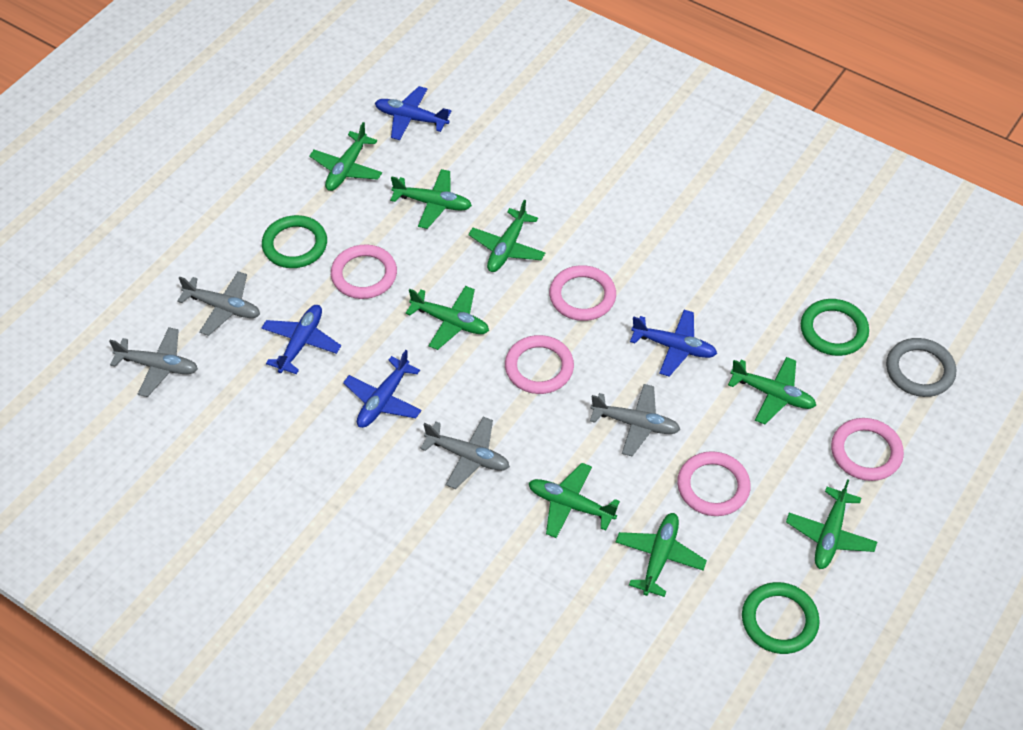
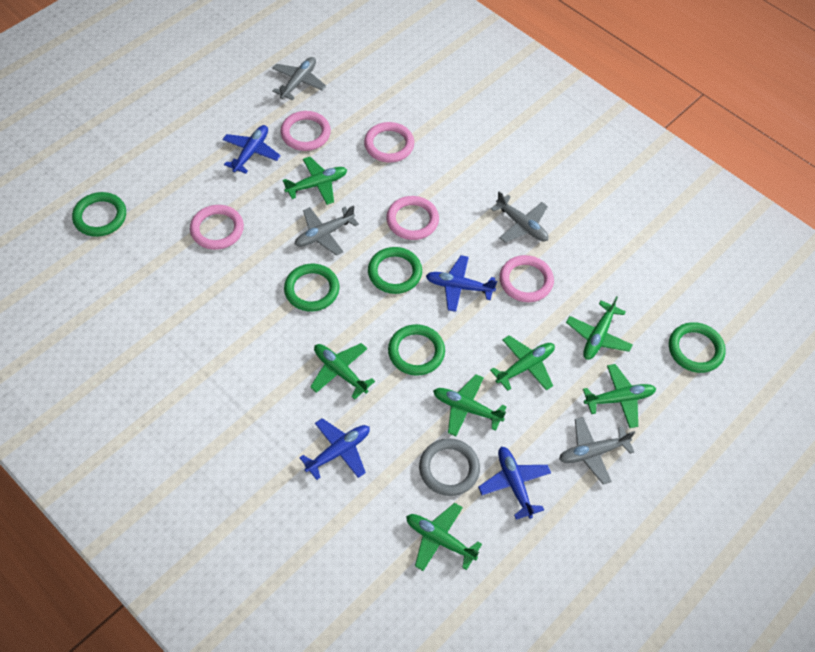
green plane: [309,122,382,191] [390,169,472,229] [406,286,489,350] [468,200,545,272] [529,463,620,538] [616,513,707,597] [728,357,816,425] [786,479,877,569] = 8 -> [283,157,347,205] [310,343,375,399] [406,503,482,571] [433,374,507,436] [490,335,555,391] [566,296,633,360] [583,364,656,428] = 7
green ring: [262,215,327,268] [742,582,820,654] [801,299,869,356] = 3 -> [72,192,126,237] [284,264,339,311] [368,247,422,294] [388,324,445,376] [669,322,726,373] = 5

